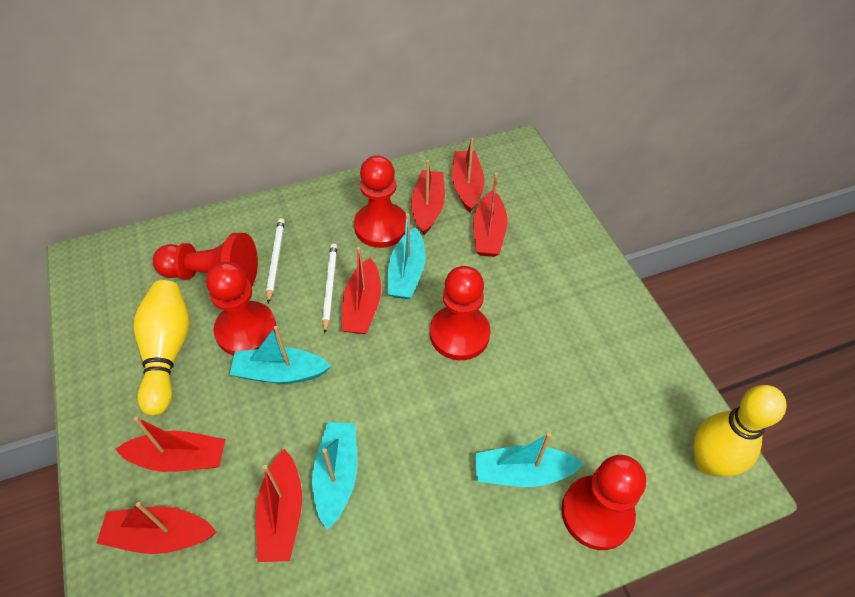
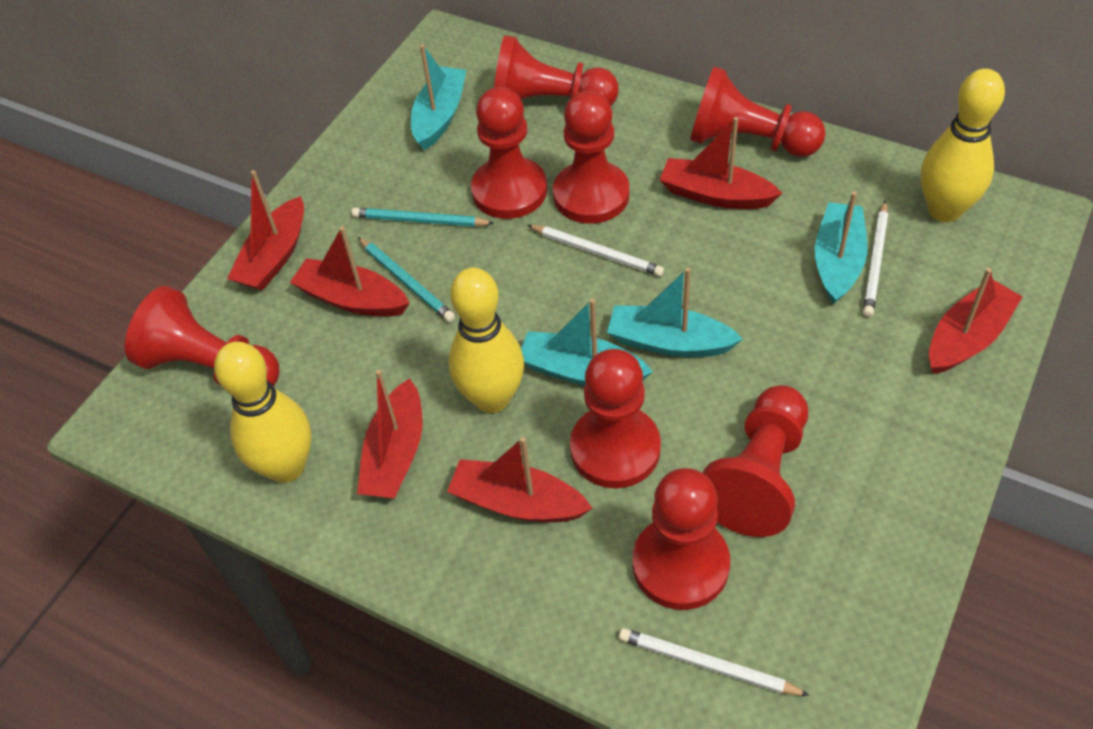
red boat: [96,502,216,554] [115,417,226,472] [256,449,302,562] [342,247,381,334] [411,160,445,235] [452,138,484,212] [473,172,508,257] = 7 -> [227,170,304,291] [290,226,410,317] [357,370,423,498] [447,437,592,522] [660,117,782,209] [929,268,1023,374] = 6
red pawn: [153,233,258,287] [206,262,277,356] [354,155,406,248] [430,266,491,360] [561,455,646,550] = 5 -> [125,286,279,386] [471,87,547,219] [494,35,619,106] [553,91,629,223] [570,349,661,488] [632,468,730,610] [690,67,826,157] [702,385,808,537] = 8
turquoise pencil: none = 0 -> [352,208,494,227] [358,237,455,322] = 2
white pencil: [266,218,285,303] [322,243,337,334] = 2 -> [527,225,664,276] [619,628,810,696] [863,200,888,317] = 3
yellow bowling pin: [134,280,190,415] [693,385,787,476] = 2 -> [214,342,312,483] [449,268,524,413] [921,69,1005,222] = 3

